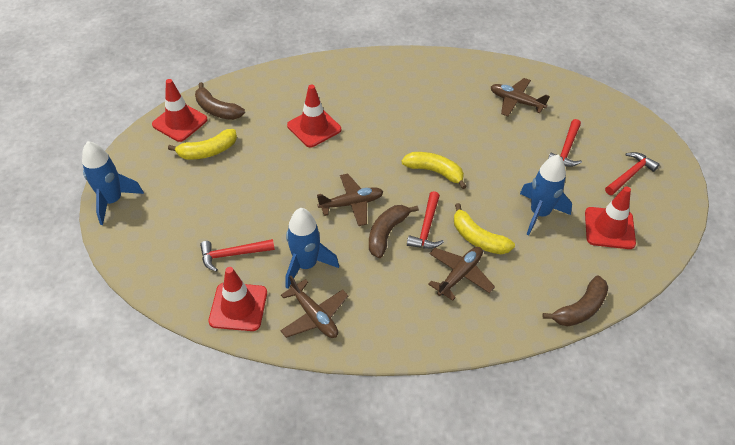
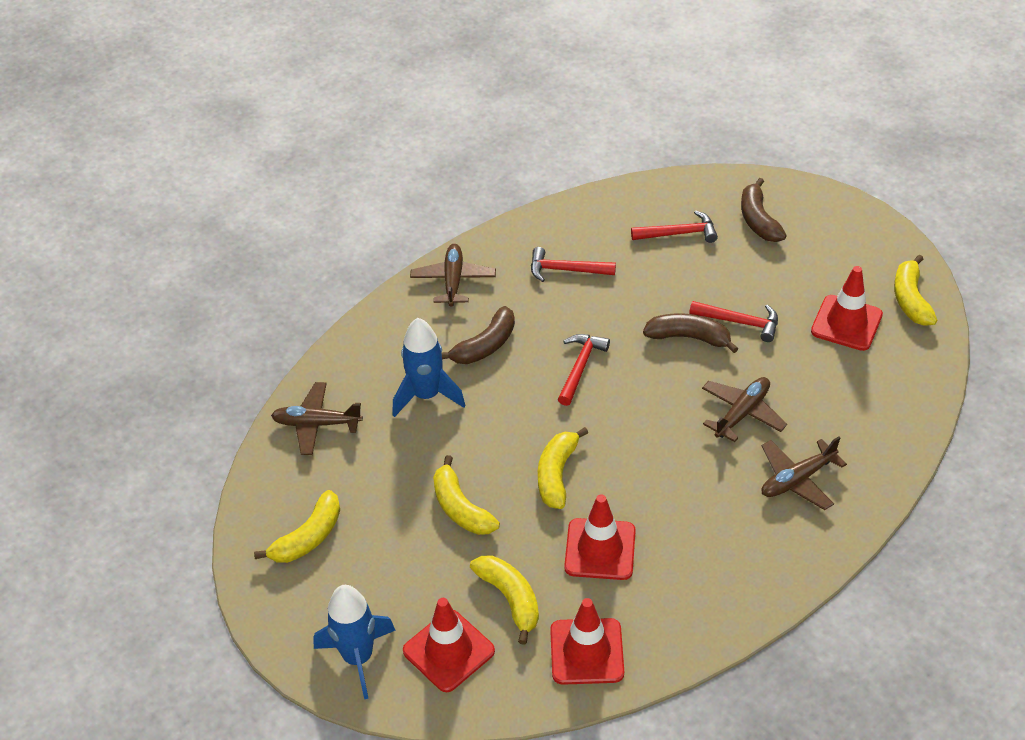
blue rocket: [82,141,144,225] [286,208,339,289] [520,155,572,235] = 3 -> [313,585,395,699] [392,318,465,417] = 2
yellow banana: [168,129,237,160] [401,152,467,189] [454,203,515,254] = 3 -> [254,490,340,563] [433,455,500,535] [470,556,539,645] [538,427,588,509] [894,255,938,326] = 5

